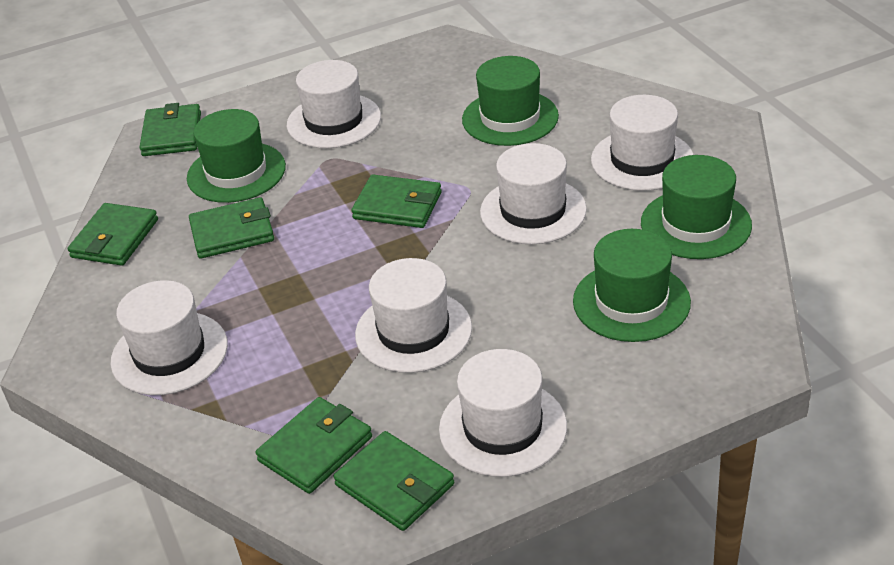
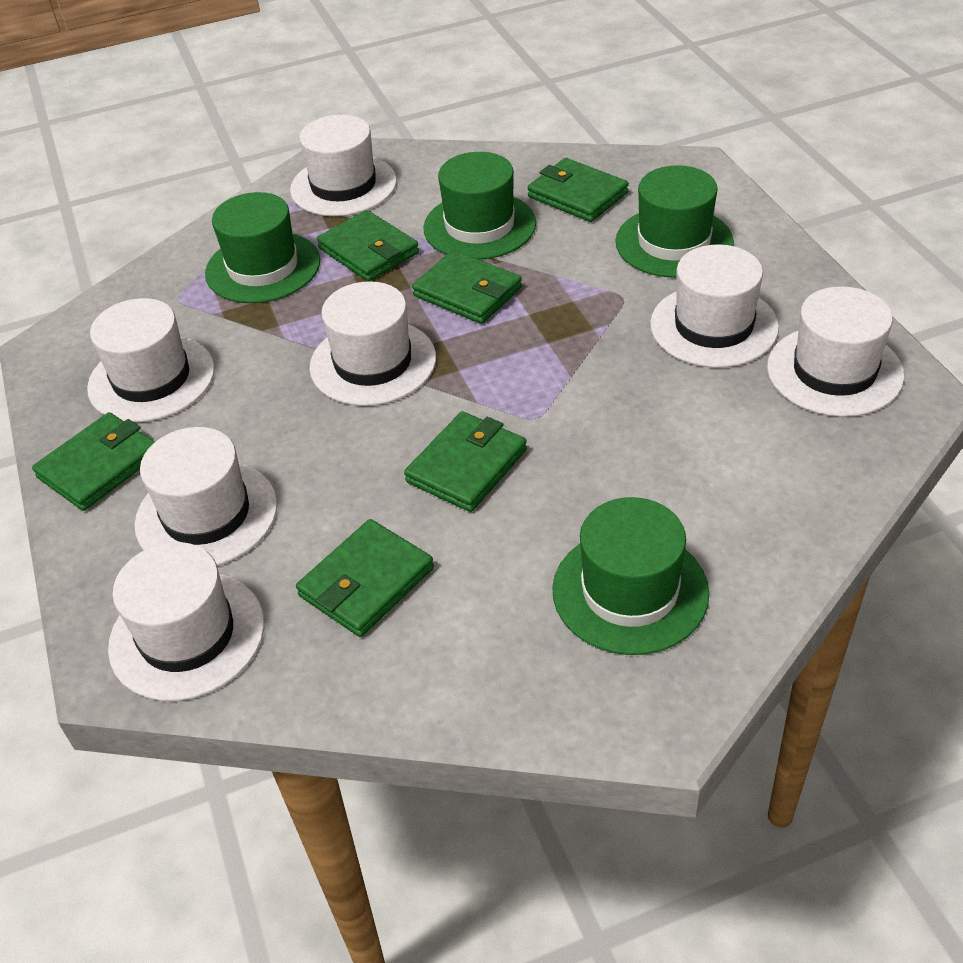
white hat: [111,280,228,395] [287,60,381,148] [355,258,472,373] [439,349,567,477] [480,143,587,244] [591,95,694,191] = 6 -> [87,298,215,422] [108,542,264,701] [134,427,277,566] [290,115,397,216] [309,281,436,406] [650,244,779,368] [767,286,904,417] = 7

